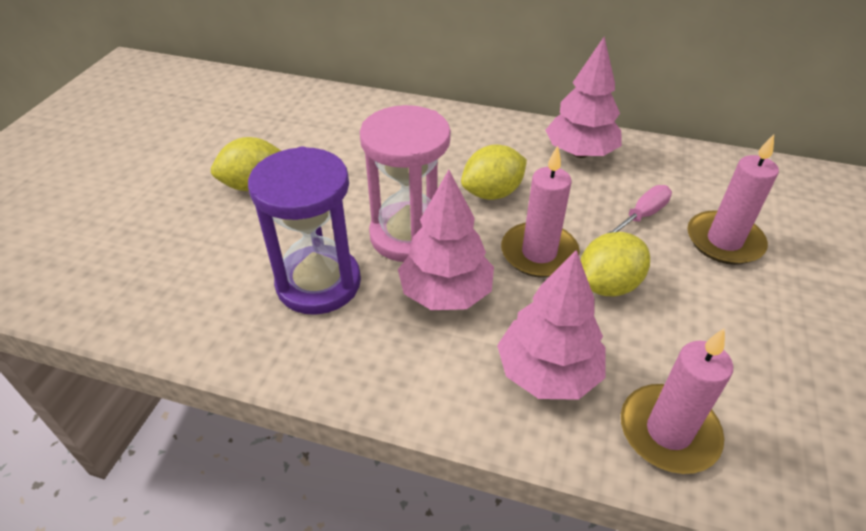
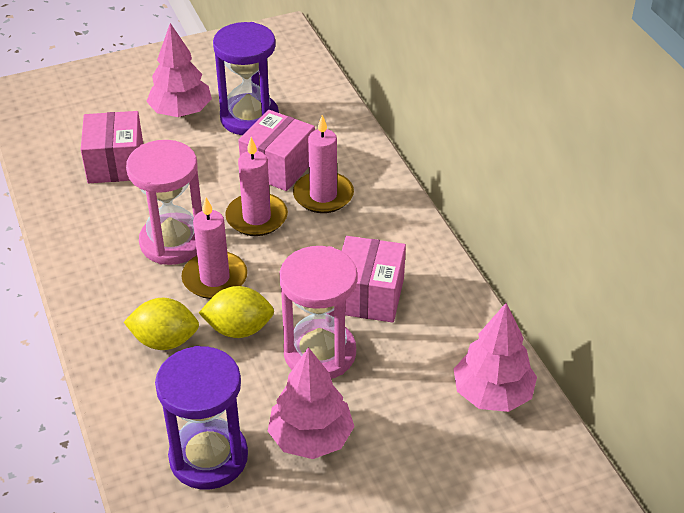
pink box: none = 0 -> [81,111,143,183] [238,110,315,191] [342,236,406,323] = 3
pink hourglass: [360,105,451,262] = 1 -> [126,140,202,265] [280,246,357,379] = 2
pink screwdriver: [608,185,672,233] = 1 -> none = 0
purple hourglass: [248,147,361,315] = 1 -> [155,346,248,490] [213,22,279,135] = 2
yellow lemon: [211,137,281,191] [461,144,527,200] [580,232,650,296] = 3 -> [124,298,199,350] [199,286,274,338] = 2

